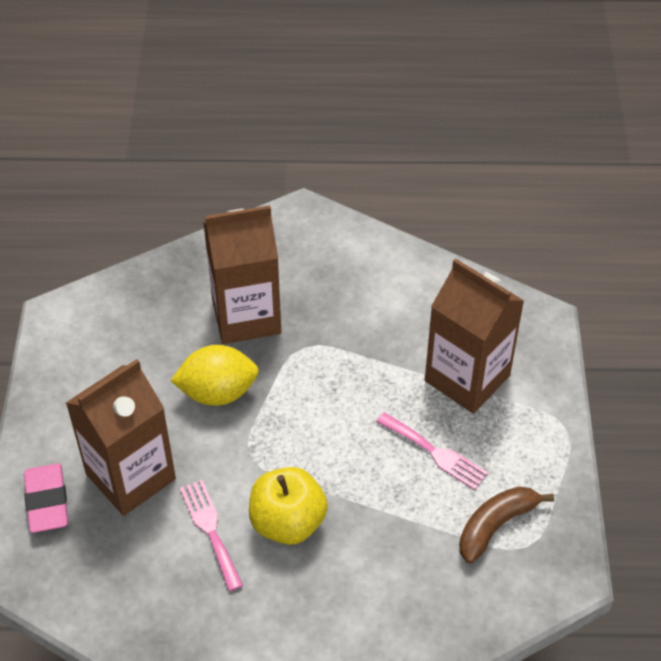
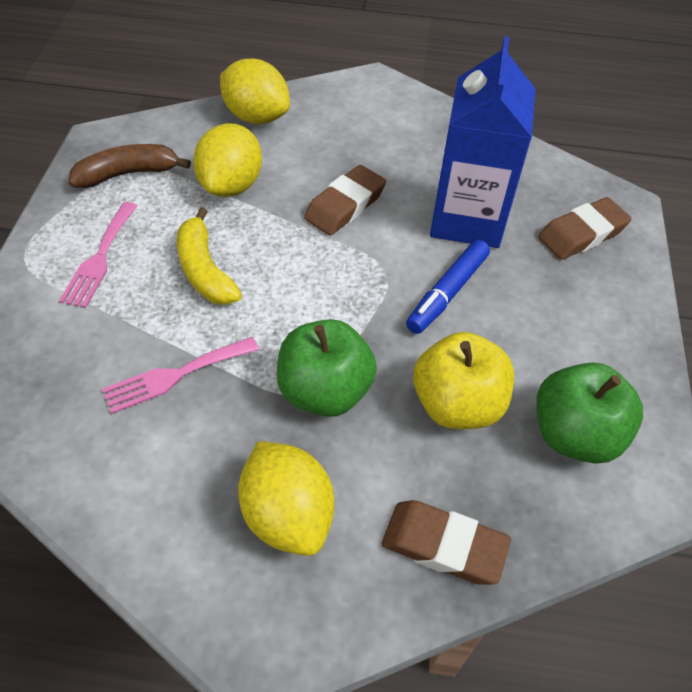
blue carton: none = 0 -> [430,36,535,248] = 1
blue marker: none = 0 -> [406,240,490,334] = 1
brown carton: [66,359,176,516] [203,205,281,344] [425,258,524,414] = 3 -> none = 0
brown eraser: none = 0 -> [304,165,386,236] [382,500,511,585] [538,197,631,260] = 3
green apple: none = 0 -> [277,319,377,417] [537,362,643,464] = 2
pink eraser: [24,463,68,533] = 1 -> none = 0
yellow banana: none = 0 -> [177,207,242,305] = 1
yellow lemon: [170,345,259,406] = 1 -> [193,123,262,197] [220,59,290,124] [238,441,334,556] = 3

